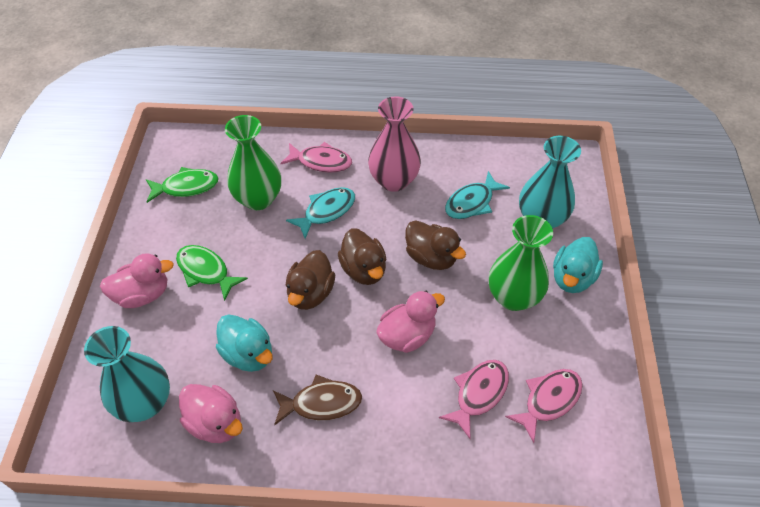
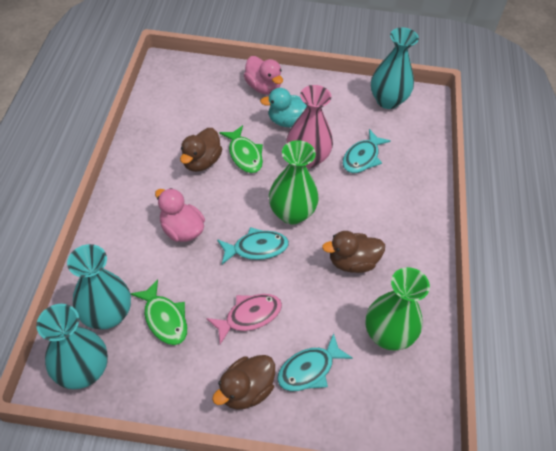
brown fish: [273,375,362,425] = 1 -> none = 0
pink duck: [100,253,174,308] [179,384,243,443] [376,291,445,353] = 3 -> [155,188,205,242] [244,56,283,95] = 2
pink fish: [281,142,352,173] [439,360,509,439] [505,369,583,443] = 3 -> [206,294,282,344] = 1
turquoise duck: [216,314,273,372] [553,237,603,293] = 2 -> [260,88,307,127] = 1
turquoise fish: [286,187,355,239] [445,171,510,219] = 2 -> [217,227,289,264] [277,333,353,391] [343,129,391,173] = 3
turquoise vase: [84,326,170,422] [519,136,581,229] = 2 -> [36,304,108,389] [67,244,131,330] [371,27,419,109] = 3

